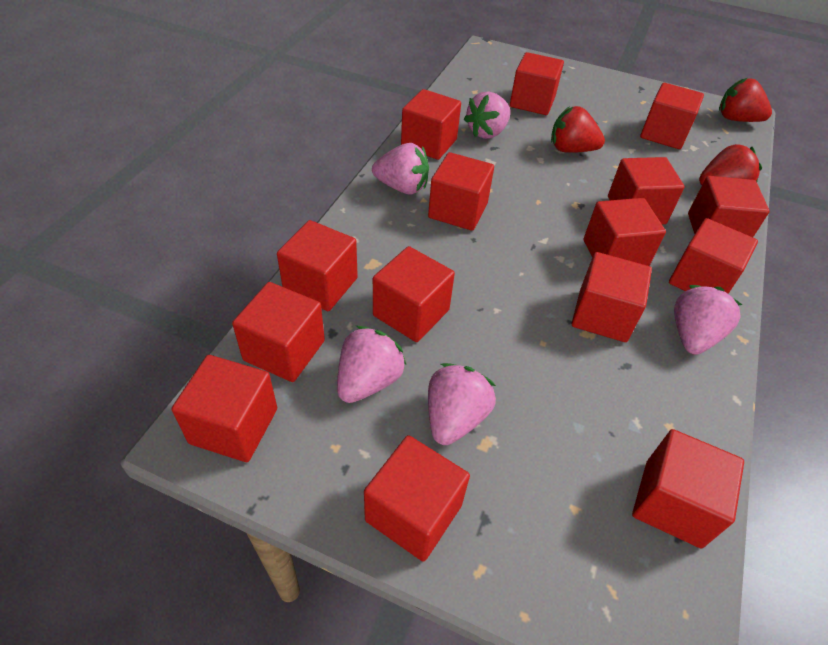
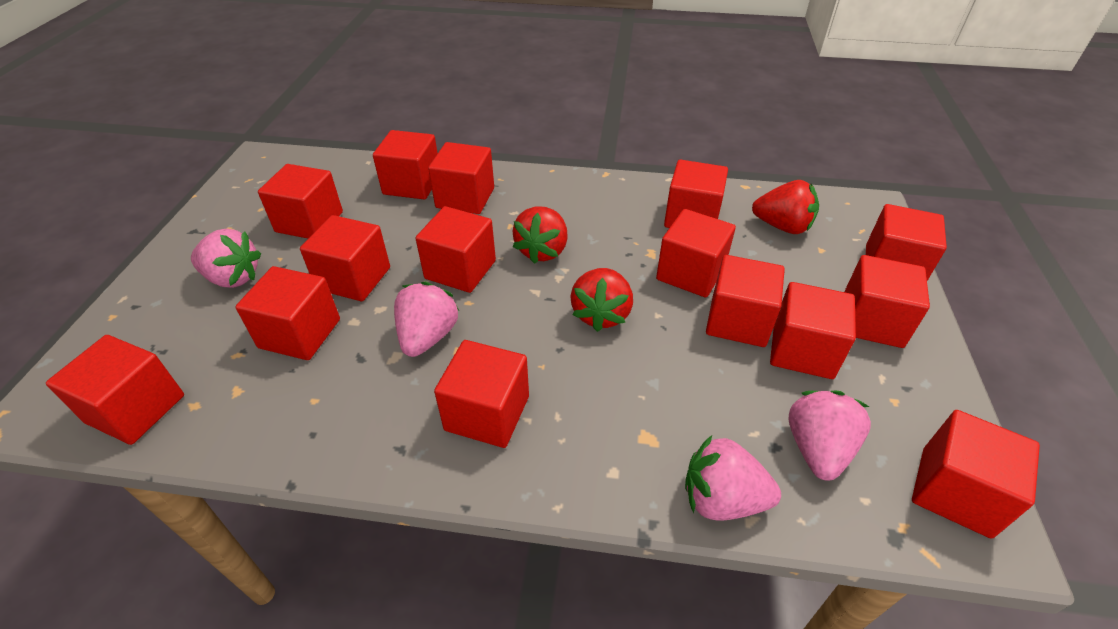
pink strawberry: [337,326,406,403] [372,143,429,194] [428,363,496,445] [464,91,511,139] [674,285,742,354] = 5 -> [191,229,261,288] [394,281,459,357] [685,435,781,521] [788,390,871,481] = 4

